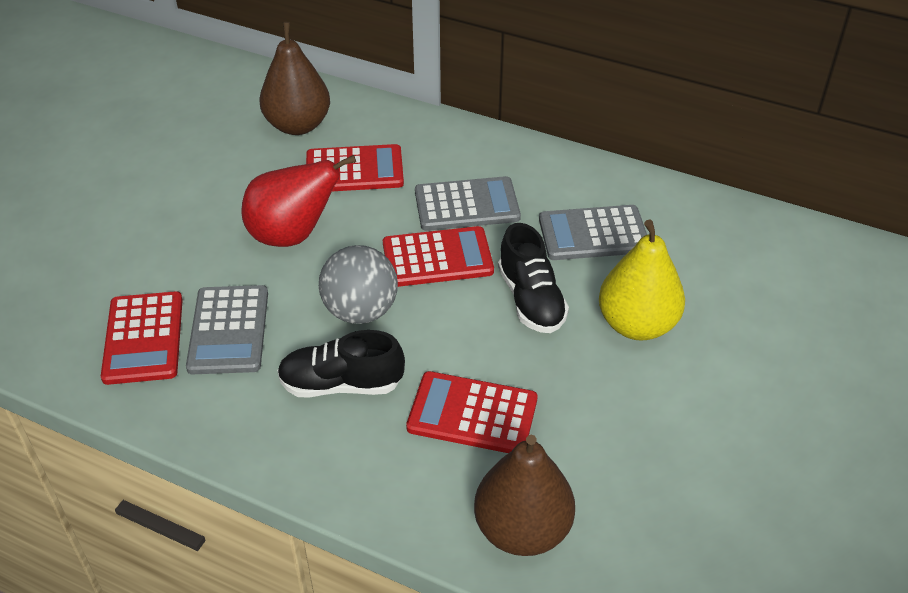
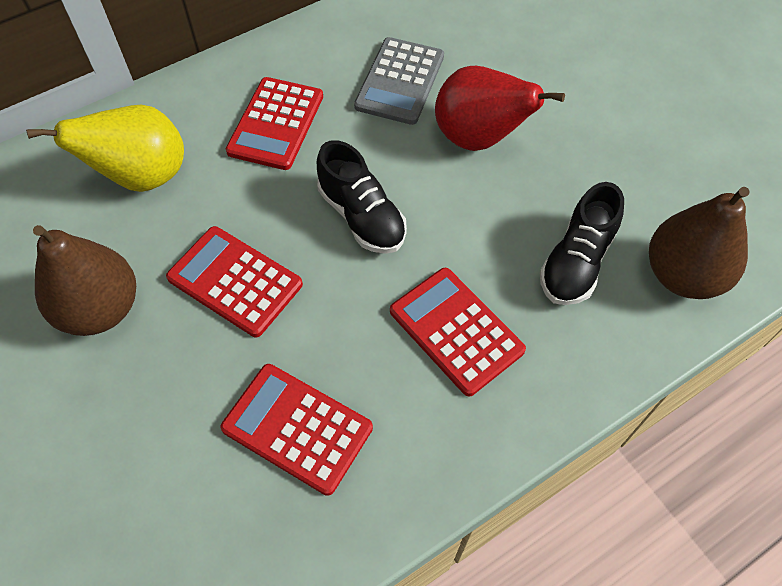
grey ball: [319,245,398,324] = 1 -> none = 0
grey calculator: [186,285,268,374] [415,176,521,231] [539,205,647,260] = 3 -> [354,37,444,125] = 1

